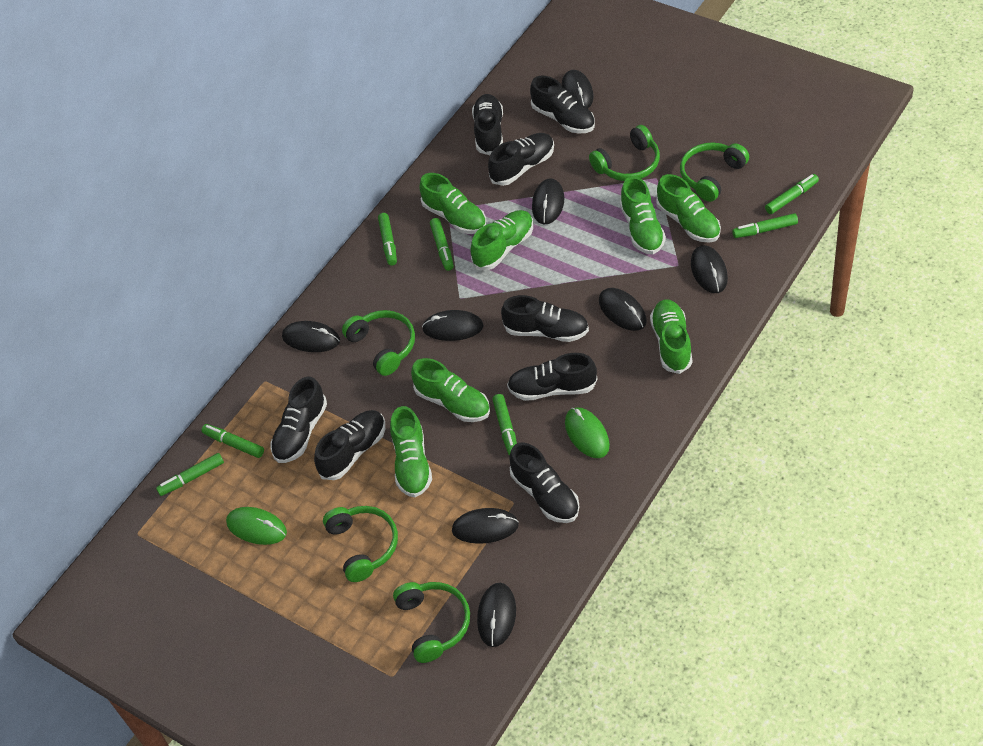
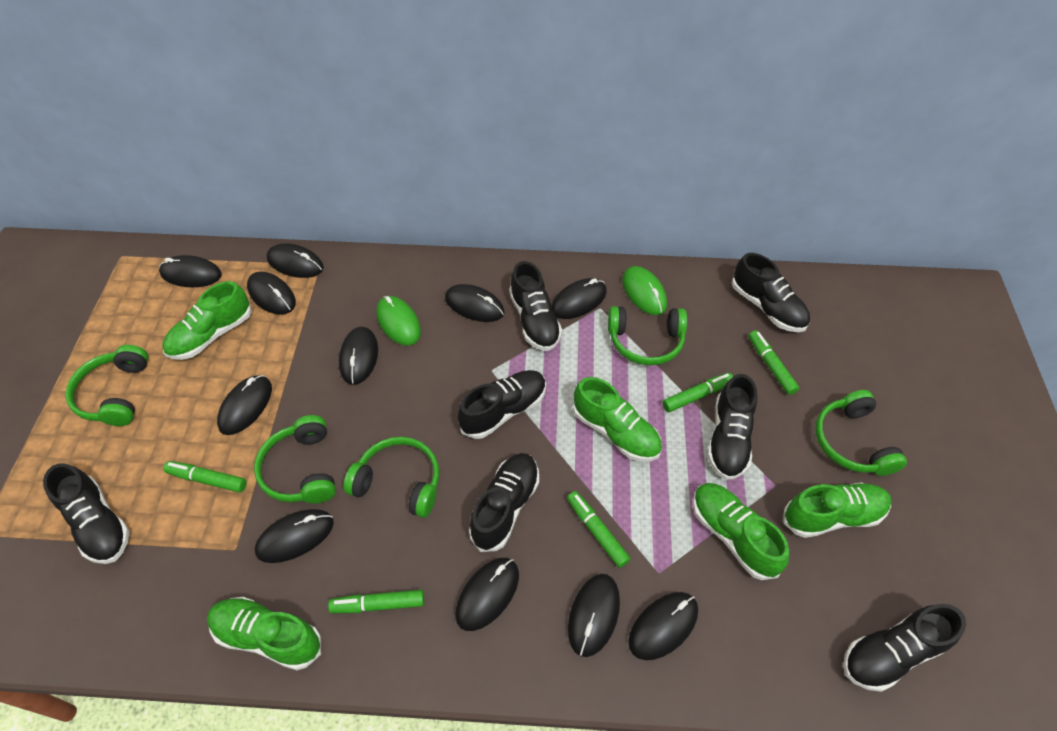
black mouse: [282,321,340,352] [422,310,484,341] [452,508,519,544] [477,583,516,647] [532,178,564,225] [561,70,594,109] [599,288,647,331] [691,245,728,293] = 8 -> [159,255,222,287] [217,375,272,435] [247,272,296,315] [255,509,334,563] [267,243,324,278] [339,327,378,385] [445,284,505,322] [455,558,519,631] [551,278,607,319] [568,574,620,657] [629,592,698,660] = 11
black shoe: [271,377,327,463] [314,410,385,480] [472,94,503,155] [488,133,554,186] [501,295,589,342] [507,353,598,401] [509,442,579,523] [530,76,595,134] = 8 -> [43,463,130,564] [458,370,546,439] [469,453,539,552] [509,261,562,351] [707,374,757,480] [732,253,810,332] [843,604,966,692] = 7
green marker: [156,453,224,496] [201,424,264,458] [378,213,397,266] [430,218,454,271] [492,394,517,455] [732,213,798,238] [765,174,819,214] = 7 -> [163,461,247,493] [328,590,424,613] [567,491,630,568] [663,373,733,412] [749,330,799,395] = 5
green shoe: [390,406,432,497] [411,358,490,422] [419,173,486,234] [471,210,533,270] [620,176,666,254] [650,299,692,374] [656,174,721,243] = 7 -> [162,281,251,360] [207,597,321,670] [573,377,662,461] [693,483,789,580] [783,482,892,538] = 5

